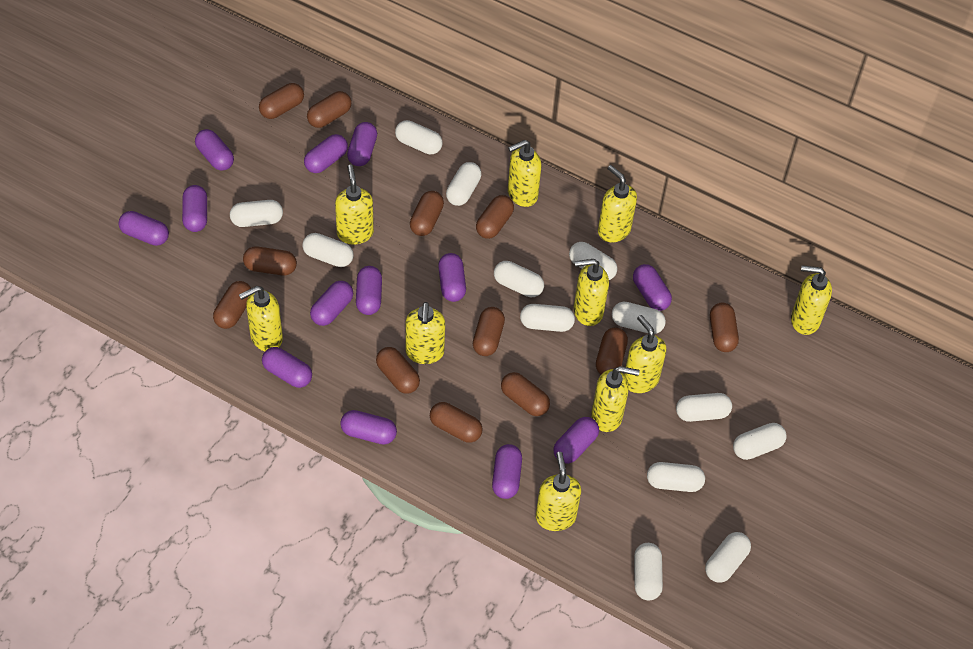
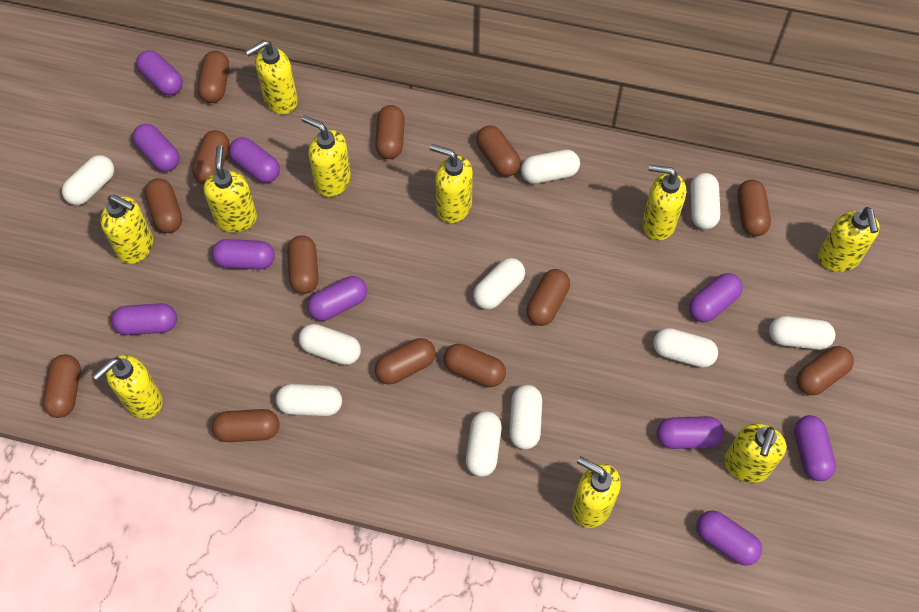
brown capsule: [213,281,251,329] [243,246,297,276] [259,83,304,119] [307,91,352,128] [376,347,420,394] [410,191,444,236] [430,402,483,443] [473,307,505,356] [476,195,514,239] [501,372,550,416] [596,327,628,374] [710,302,739,352] = 12 -> [43,354,81,418] [145,178,182,233] [192,130,230,184] [198,51,229,103] [212,409,279,442] [287,235,318,294] [375,105,405,159] [375,338,436,384] [444,344,506,387] [476,125,521,176] [526,269,570,326] [737,180,771,236] [797,346,854,395] = 13
purple capsule: [118,211,169,246] [182,185,207,232] [195,129,234,171] [262,347,312,388] [304,134,348,173] [310,281,353,326] [340,410,397,445] [347,122,377,166] [356,266,382,315] [438,253,466,302] [492,444,522,499] [553,417,599,464] [633,264,672,311] = 13 -> [111,303,177,335] [132,124,180,172] [136,50,183,95] [212,239,275,270] [229,137,280,183] [307,276,367,321] [657,416,724,449] [689,273,743,322] [696,510,762,566] [794,415,836,481] = 10
white capsule: [230,200,283,227] [303,233,354,267] [395,120,443,154] [446,162,481,206] [494,261,544,297] [520,304,575,332] [569,242,617,280] [612,302,666,334] [634,543,663,600] [647,462,705,492] [676,393,732,422] [705,532,751,583] [733,423,787,460] = 13 -> [62,155,114,205] [276,384,342,416] [299,324,361,365] [466,411,502,477] [473,258,525,309] [509,385,542,449] [521,150,580,184] [653,328,718,368] [690,173,720,229] [769,316,835,350] = 10

